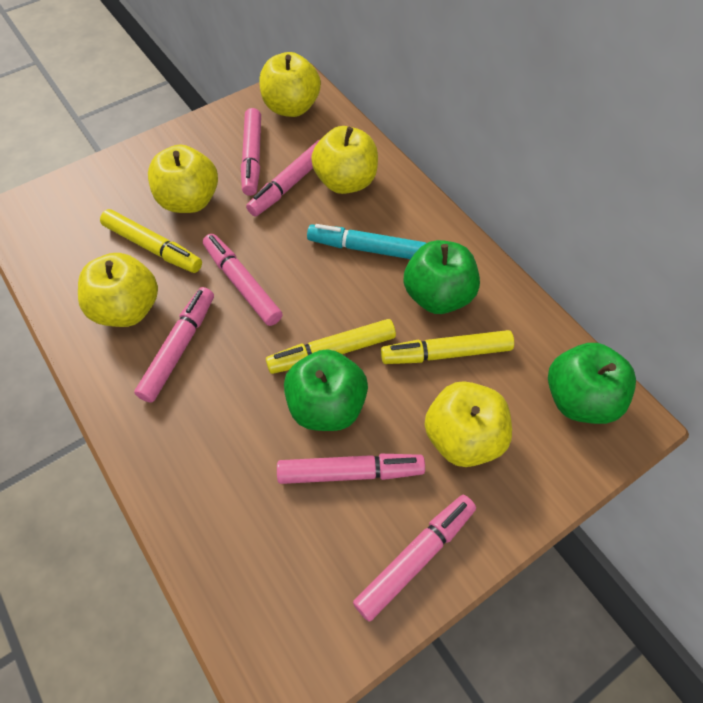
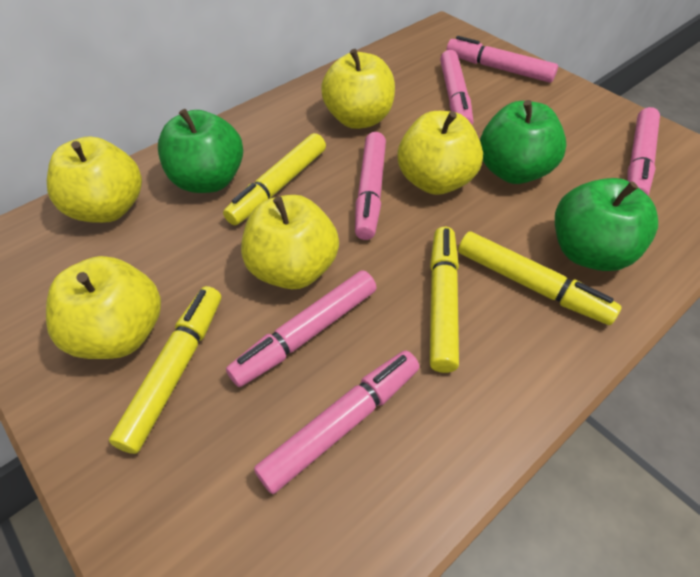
turquoise marker: [307,224,426,259] = 1 -> none = 0
yellow marker: [100,209,202,273] [266,319,396,374] [381,330,514,364] = 3 -> [109,286,221,454] [223,133,326,225] [430,227,459,373] [458,231,622,325] = 4

